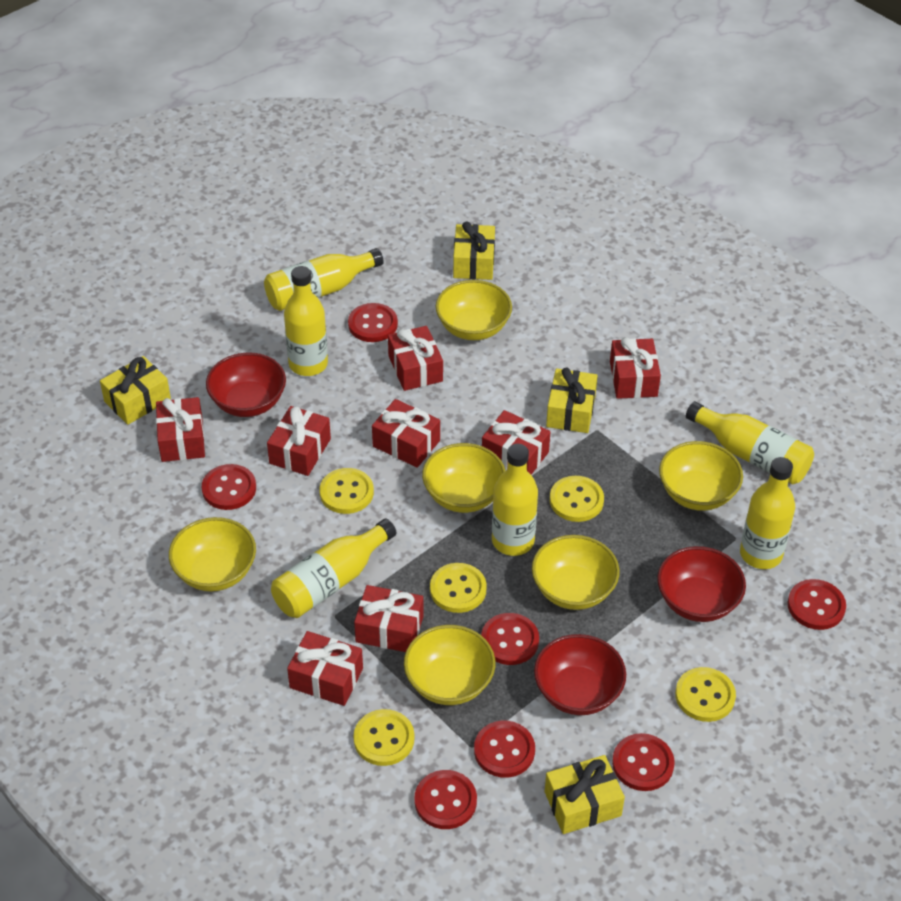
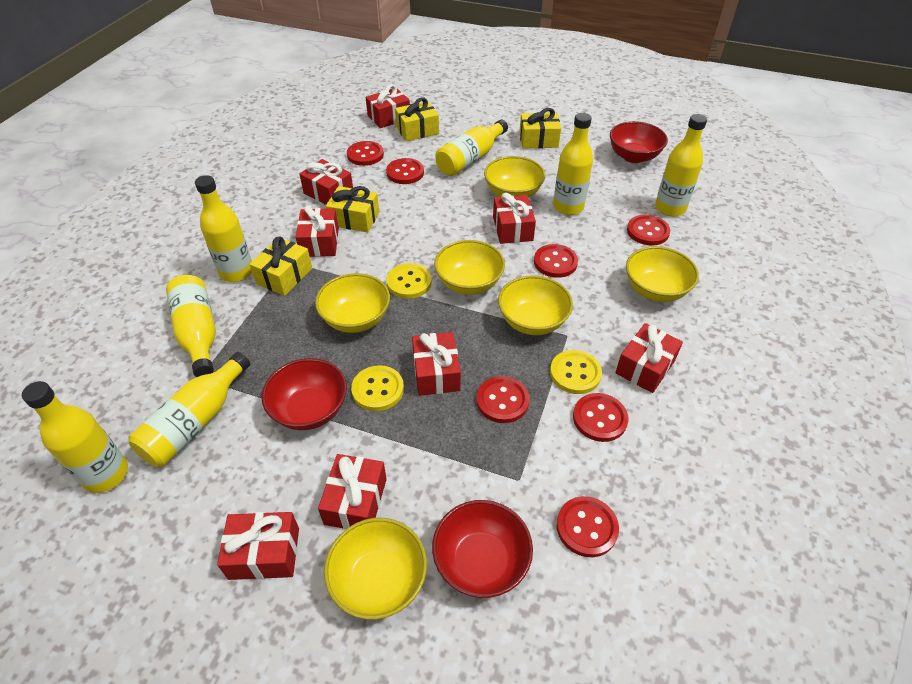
yellow bottle: [264,248,384,311] [271,519,397,618] [284,266,328,376] [492,444,538,556] [686,401,814,484] [740,457,795,569] = 6 -> [22,381,128,493] [129,352,250,467] [166,275,216,377] [195,175,252,282] [435,120,508,176] [553,113,593,215] [655,114,707,217] = 7
yellow button: [319,468,374,514] [353,709,415,766] [430,563,487,613] [550,476,604,522] [675,667,736,722] = 5 -> [351,365,404,411] [387,263,432,299] [550,350,602,394] = 3

